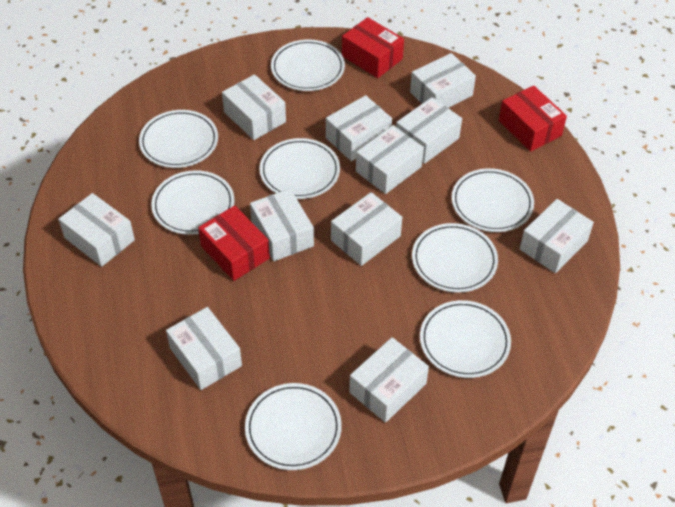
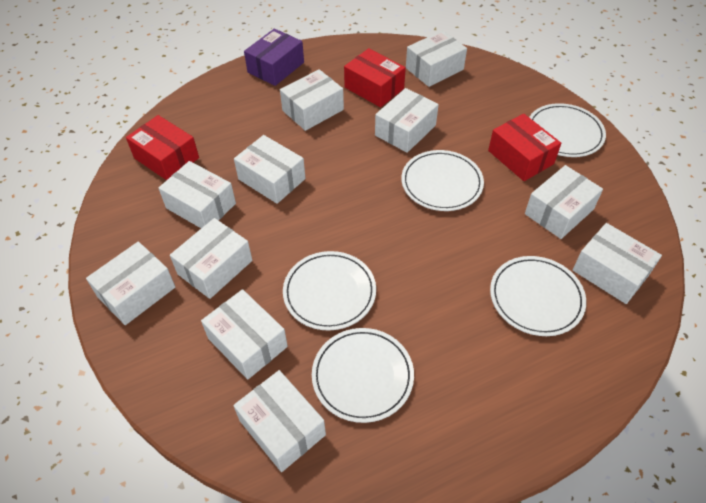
purple box: none = 0 -> [244,29,304,86] = 1
white plate: [139,110,218,168] [151,170,235,235] [245,383,342,470] [259,138,340,199] [271,39,345,91] [412,223,498,293] [420,300,511,378] [452,168,534,232] = 8 -> [283,251,376,330] [312,328,414,423] [401,150,484,211] [490,256,586,336] [529,103,606,157] = 5

